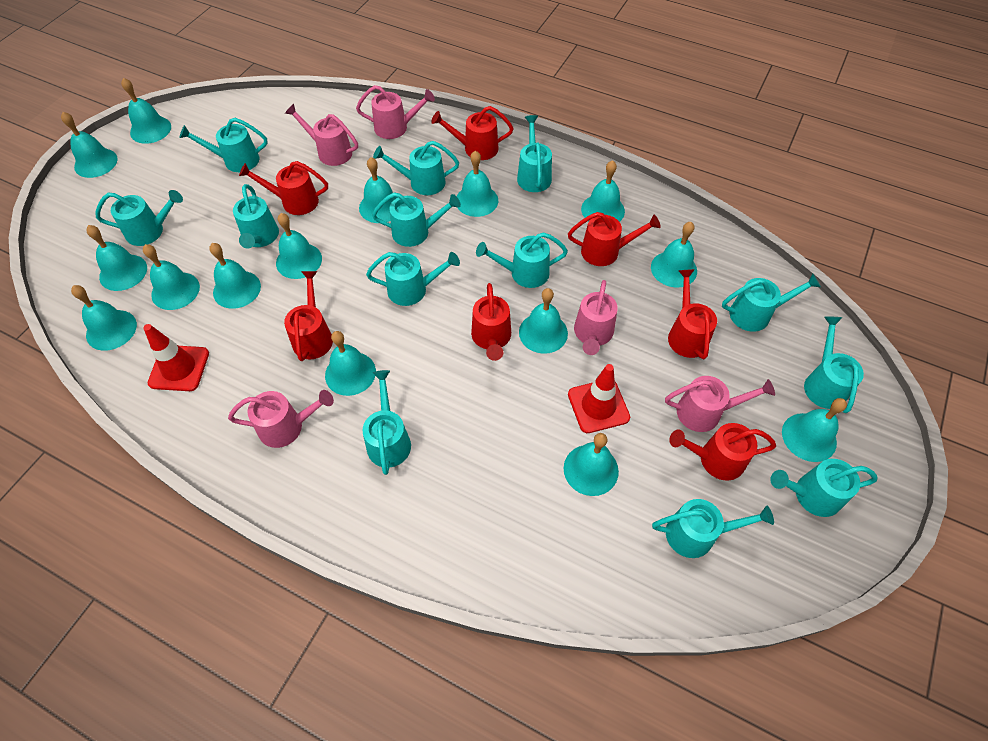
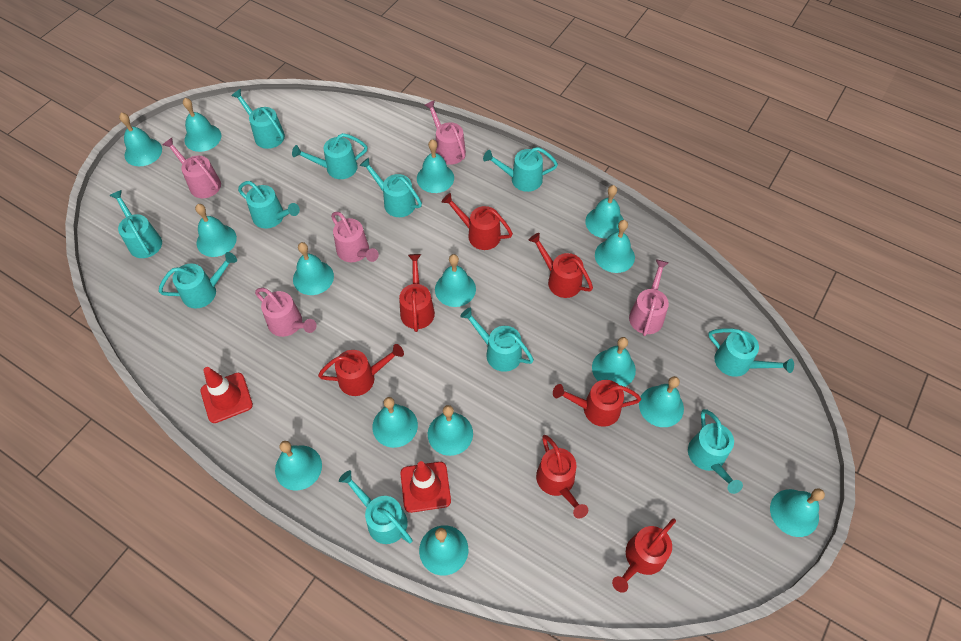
turquoise watering can: [96,190,183,246] [179,118,268,172] [233,184,279,249] [362,370,411,475] [366,252,460,306] [372,193,461,247] [373,141,459,195] [476,232,568,288] [517,115,552,192] [652,499,774,558] [722,274,821,332] [770,459,877,517] [804,316,864,413] = 13 -> [109,190,162,258] [159,252,237,308] [231,89,285,149] [238,181,300,228] [292,133,367,179] [339,470,413,544] [359,157,422,217] [460,307,534,372] [483,147,558,192] [688,409,743,494] [708,328,794,377] = 11

